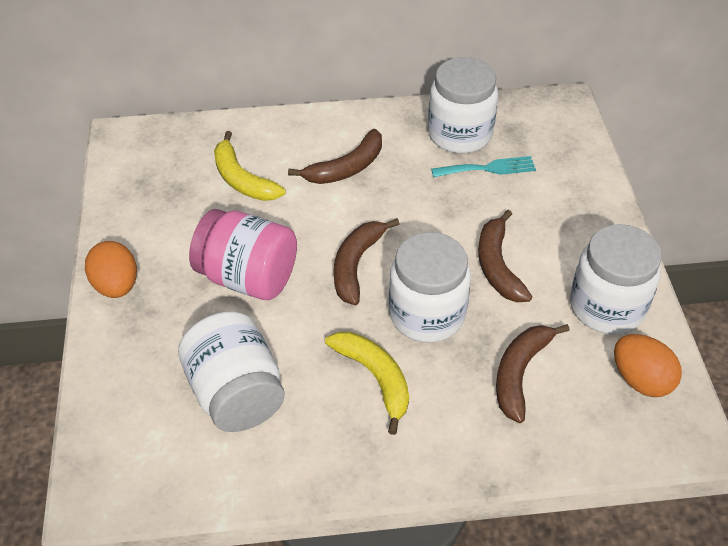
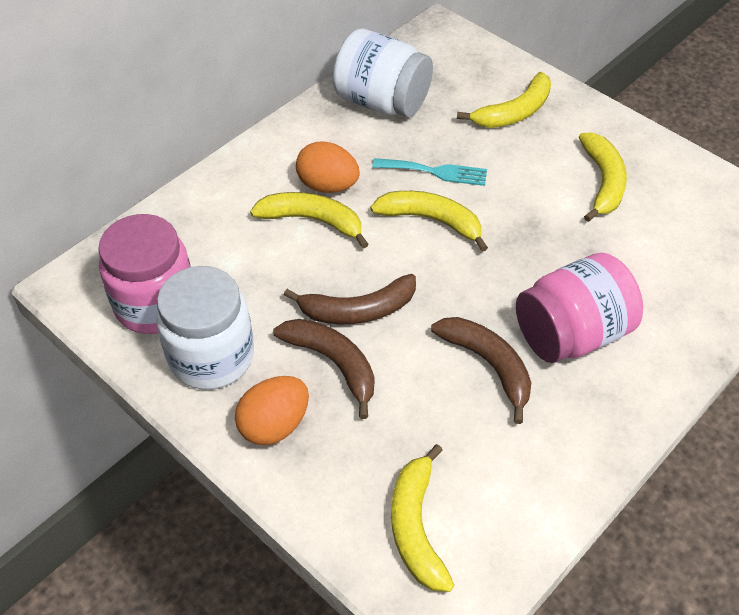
brown banana: [288,129,382,184] [334,218,400,305] [478,210,532,302] [496,324,570,423] = 4 -> [273,319,374,419] [284,274,416,324] [431,317,531,424] = 3
pink jar: [189,209,297,300] = 1 -> [98,214,191,334] [516,253,643,363] = 2
white jar: [178,311,285,432] [389,232,471,343] [428,57,498,154] [570,224,662,334] = 4 -> [156,266,254,390] [333,29,433,117] = 2
yellow banana: [214,131,285,201] [325,332,409,435] = 2 -> [250,192,369,249] [370,191,488,252] [391,444,454,592] [457,72,551,128] [579,132,627,222] = 5

